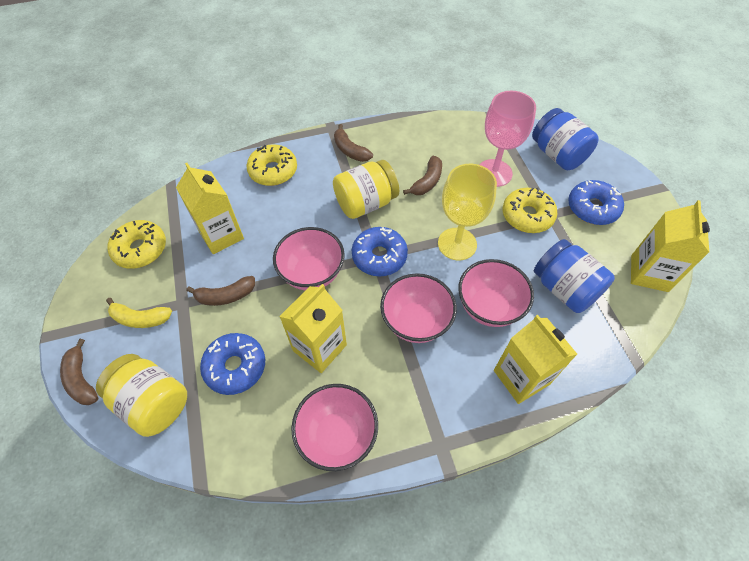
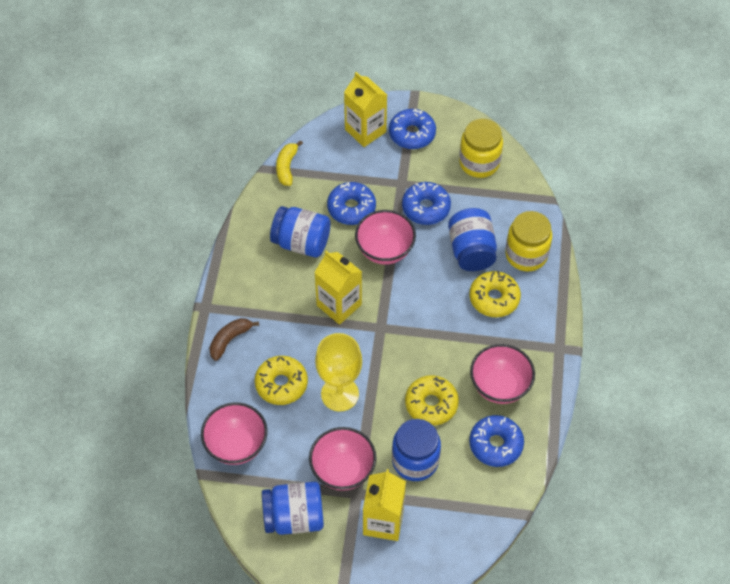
blue donut: [200,333,265,395] [352,227,408,276] [568,180,624,225] = 3 -> [327,182,376,225] [389,109,436,149] [402,182,451,225] [469,415,524,467] = 4
blue jar: [532,108,599,170] [534,239,615,313] = 2 -> [262,482,324,535] [270,206,331,257] [392,419,441,481] [448,208,497,271] = 4
brown banana: [60,339,99,405] [186,276,255,306] [334,124,373,162] [403,156,442,195] = 4 -> [209,318,259,361] = 1
pink goblet: [479,91,536,187] = 1 -> none = 0
yellow carton: [176,163,244,254] [279,284,347,373] [494,315,577,404] [631,200,710,292] = 4 -> [314,251,362,325] [344,72,387,147] [363,469,406,541] = 3

